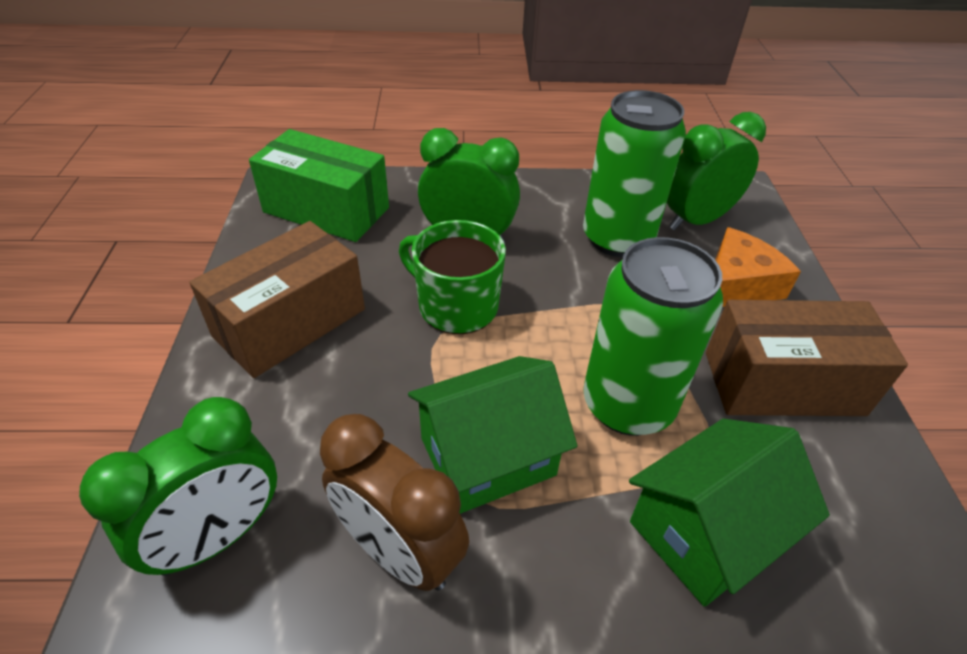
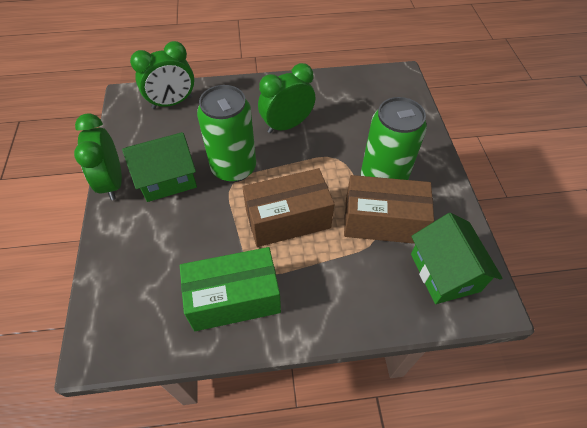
brown clock: [320,414,469,591] = 1 -> none = 0
green mug: [399,220,506,334] = 1 -> none = 0
orange cheese: [715,227,801,307] = 1 -> none = 0

